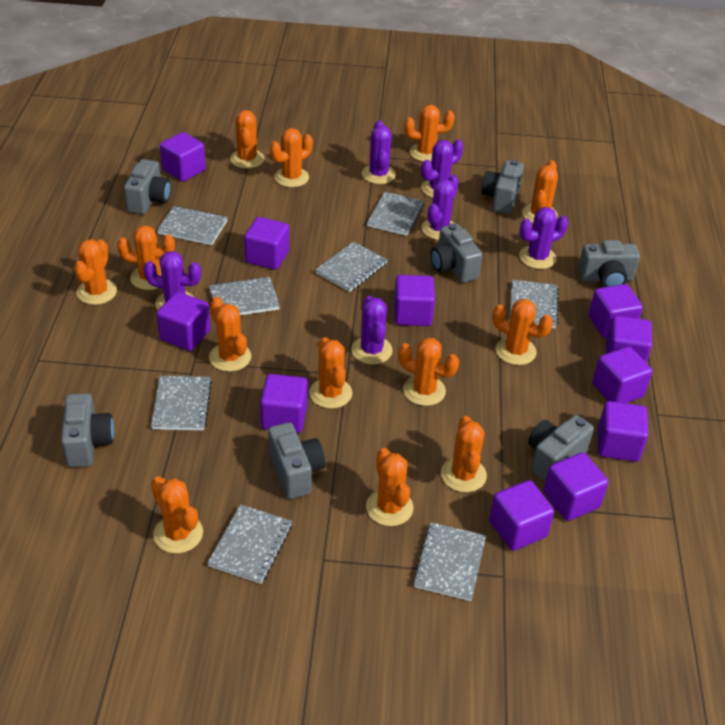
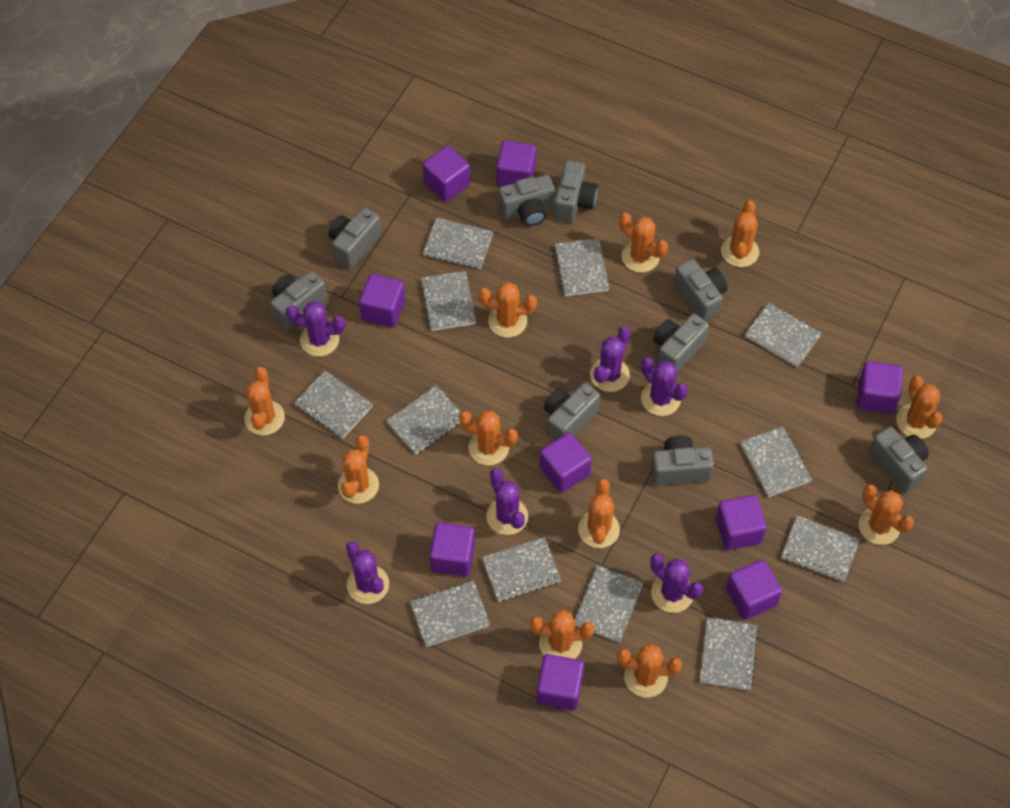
grey camera: [61,393,114,467] [124,159,171,214] [268,422,325,499] [431,223,483,283] [481,160,524,214] [528,415,594,481] [578,240,640,287] = 7 -> [271,271,327,330] [328,207,382,269] [499,175,555,226] [544,383,600,441] [554,160,598,223] [651,435,714,486] [653,314,709,372] [674,259,728,322] [869,427,929,493] = 9
grey notebook: [151,376,212,430] [157,206,228,245] [207,504,292,584] [209,276,280,315] [315,242,387,292] [367,192,424,236] [413,522,486,601] [510,280,559,328] = 8 -> [294,371,373,438] [386,385,462,454] [410,580,490,647] [420,271,476,331] [423,218,494,269] [482,537,561,602] [554,238,609,296] [574,565,643,642] [700,617,759,690] [741,426,812,497] [745,303,822,367] [781,516,860,582] = 12
orange cactus: [74,239,117,305] [117,225,175,290] [151,476,203,553] [209,297,251,372] [230,110,264,169] [270,128,313,187] [309,337,352,409] [366,448,414,526] [398,337,459,406] [404,105,455,162] [441,416,487,493] [492,299,553,365] [522,160,558,223] = 13 -> [244,367,285,435] [338,435,379,504] [459,411,518,465] [479,282,537,338] [530,610,594,659] [578,479,620,548] [617,644,682,698] [619,212,668,272] [721,200,759,267] [859,484,914,545] [896,376,943,439] = 11
purple cube: [157,292,210,351] [160,132,206,182] [244,217,289,270] [260,374,308,433] [394,275,435,326] [489,480,554,551] [543,452,608,521] [589,284,643,338] [592,346,652,403] [598,401,648,462] [606,316,652,363] = 11 -> [359,274,405,328] [423,146,470,202] [429,522,475,576] [496,140,536,187] [536,654,584,711] [540,432,592,493] [716,495,767,550] [726,559,782,620] [857,361,903,414] = 9

